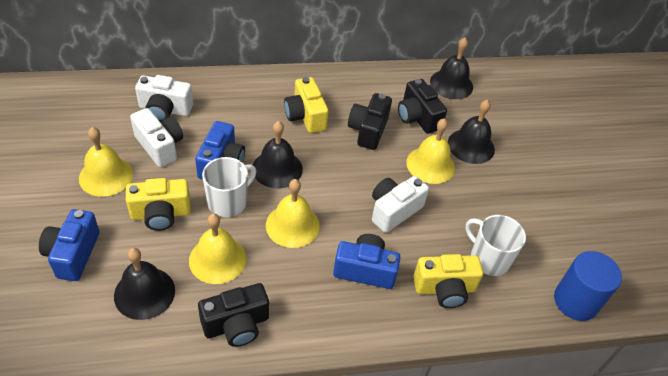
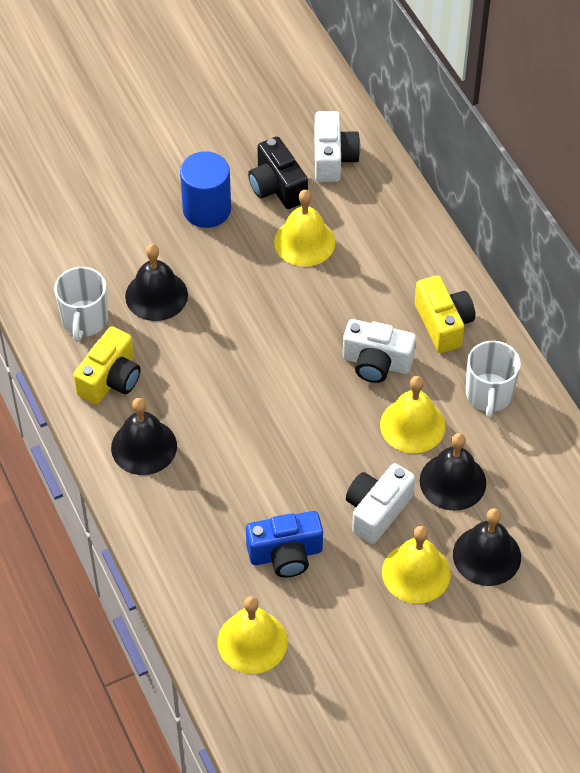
black camera: [198,283,269,347] [348,93,392,150] [398,79,447,134] = 3 -> [248,137,308,209] = 1
blue camera: [39,209,100,281] [195,121,245,180] [333,234,401,289] = 3 -> [246,511,323,577] = 1
yellow camera: [126,178,191,231] [284,77,328,133] [413,254,483,308] = 3 -> [73,326,141,404] [415,275,475,353] = 2

